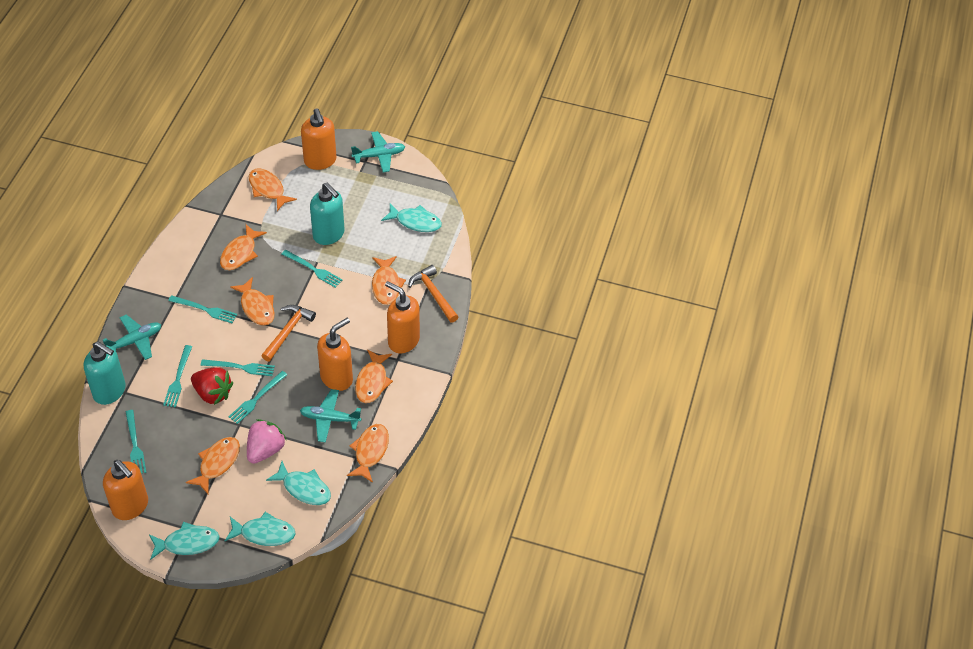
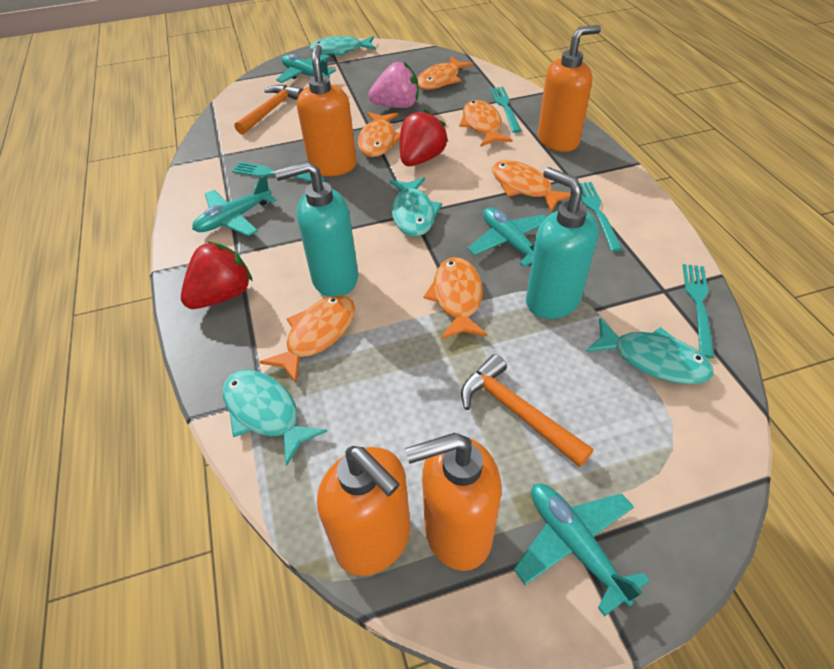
orange fish: [186,437,240,494] [220,224,267,270] [230,277,275,326] [248,169,297,211] [347,424,389,483] [355,349,393,403] [372,256,406,305] = 7 -> [260,295,355,383] [358,112,400,157] [417,56,474,90] [424,257,487,339] [459,100,513,147] [492,160,571,212] = 6
red strawberry: [191,367,233,405] = 1 -> [181,242,253,309] [400,109,448,166] = 2
turquoise fork: [126,410,146,474] [163,345,192,408] [168,295,237,323] [201,359,275,376] [228,371,287,424] [282,250,343,288] = 6 -> [232,162,325,182] [490,87,521,133] [579,182,623,252] [682,264,715,358] = 4
turquoise plane: [103,315,161,360] [300,389,361,443] [351,131,405,172] = 3 -> [192,174,277,236] [276,54,336,83] [468,207,547,267] [514,483,650,616] = 4

